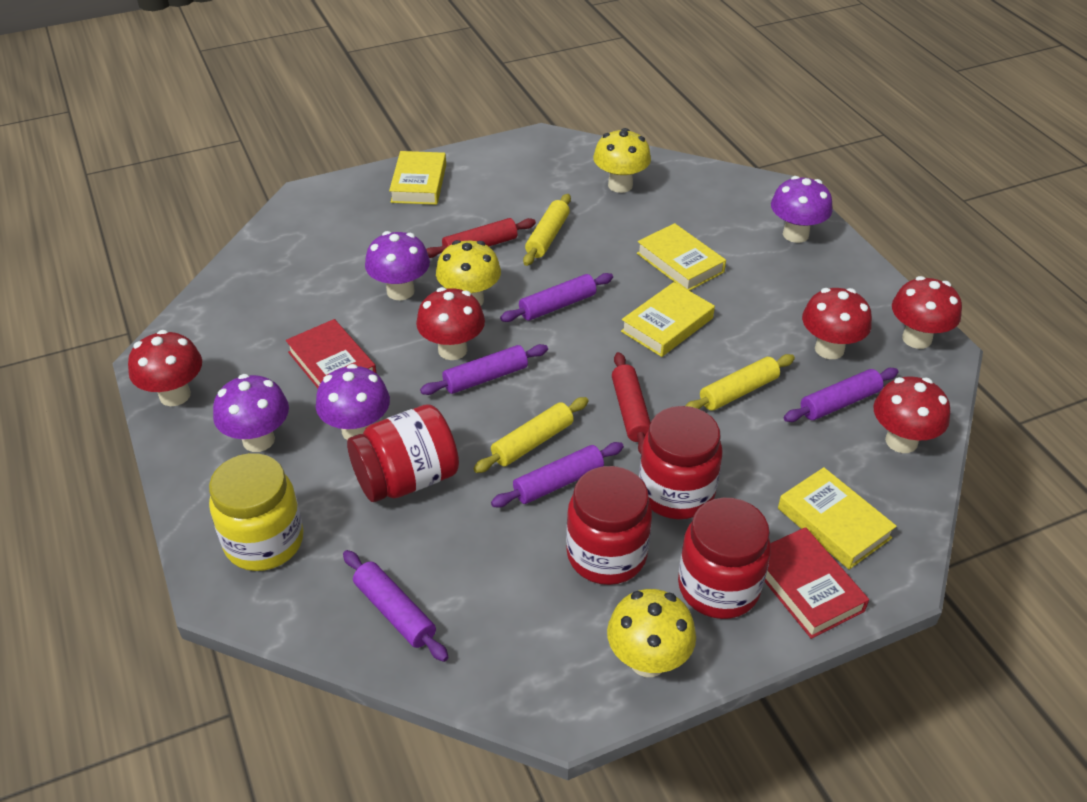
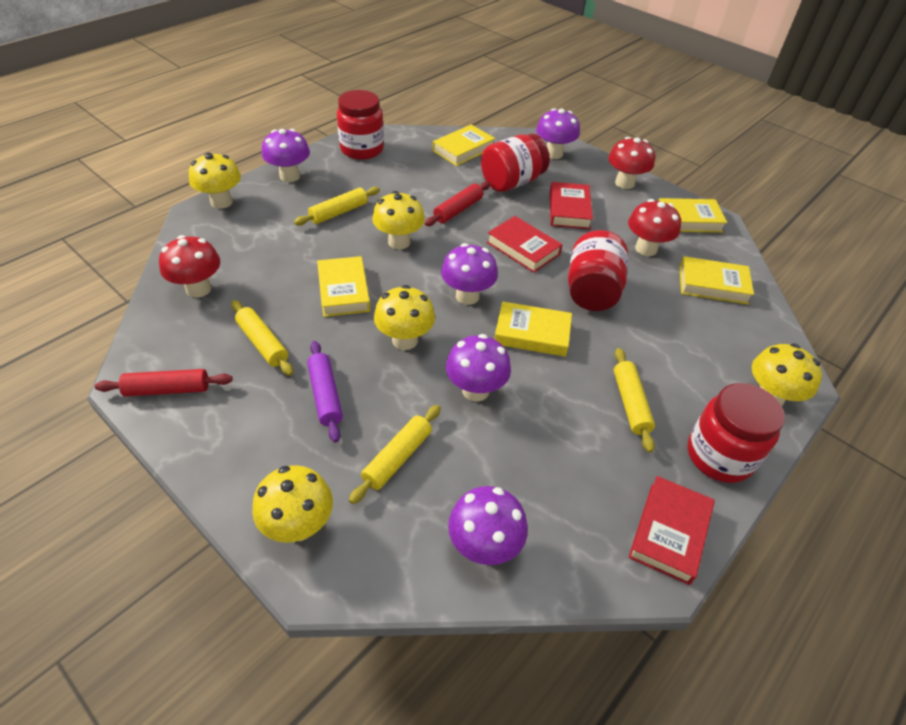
purple mushroom: [213,374,289,452] [316,364,390,440] [365,231,430,300] [771,176,832,243] = 4 -> [262,129,310,182] [441,243,498,305] [446,334,511,402] [448,486,528,565] [536,108,580,159] = 5
purple rolling pin: [343,550,449,662] [420,344,548,395] [491,442,624,508] [500,273,613,322] [784,368,899,422] = 5 -> [307,341,343,443] = 1
red book: [286,319,377,388] [765,527,869,639] = 2 -> [487,216,563,273] [550,182,593,229] [629,476,715,585] = 3
red mushroom: [128,330,202,406] [416,287,485,360] [802,288,872,359] [873,376,950,453] [892,276,962,349] = 5 -> [159,235,220,298] [608,137,655,189] [628,199,681,256] = 3
yellow book: [389,151,446,205] [621,282,715,357] [637,223,726,291] [778,467,897,569] = 4 -> [317,256,370,317] [433,124,495,166] [495,301,572,357] [658,198,727,233] [679,256,754,305] = 5
yellow jar: [209,453,303,571] = 1 -> none = 0
yellow mushroom: [436,240,501,306] [593,128,651,193] [607,589,696,677] = 3 -> [189,152,241,209] [252,465,333,543] [372,191,425,250] [374,285,435,350] [752,343,822,406] = 5
yellow rolling pin: [473,397,589,473] [523,194,571,266] [685,354,795,411] = 3 -> [231,300,293,376] [294,187,380,226] [349,405,441,504] [614,348,655,453] = 4

